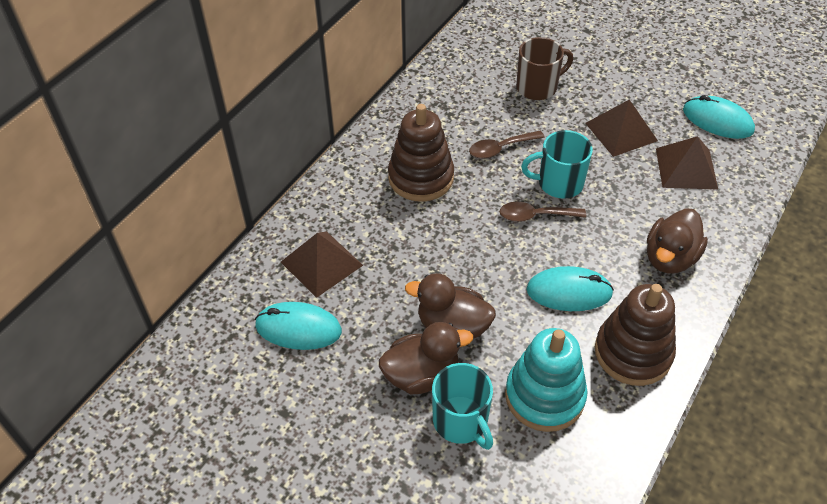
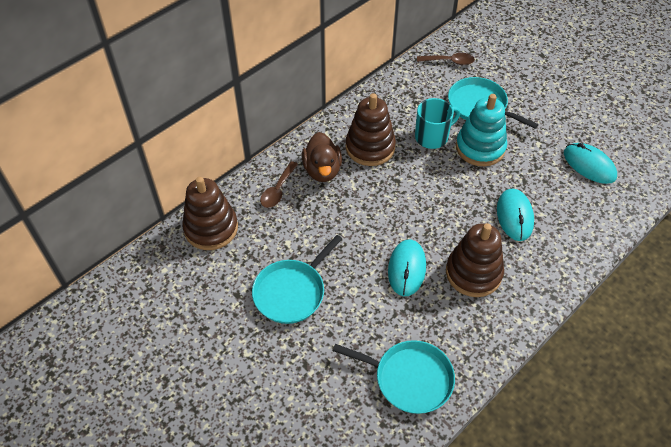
brown duck: [379,322,473,395] [405,273,496,339] [647,208,708,274] = 3 -> [302,132,342,182] = 1
brown mug: [516,37,573,100] = 1 -> none = 0
brown pyramid: [281,232,363,298] [585,99,658,157] [656,136,718,190] = 3 -> none = 0
brown stacking toy: [388,104,454,202] [595,284,676,386] = 2 -> [182,177,238,250] [346,93,396,166] [446,223,504,297] = 3
turquoise mug: [432,363,493,450] [521,130,593,199] = 2 -> [415,98,460,149] = 1
turquoise pan: none = 0 -> [252,235,342,324] [333,340,455,414] [448,77,538,129] = 3

